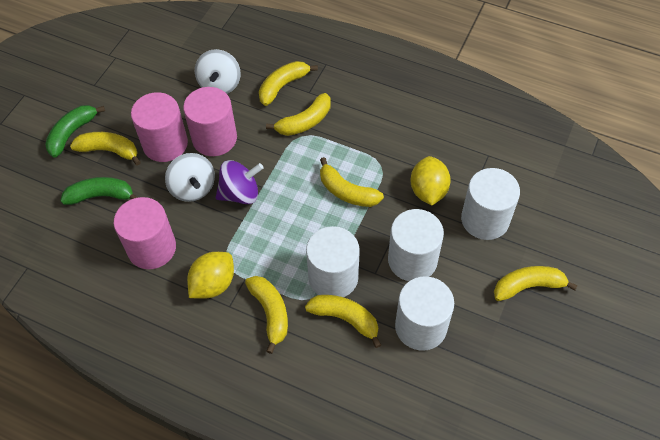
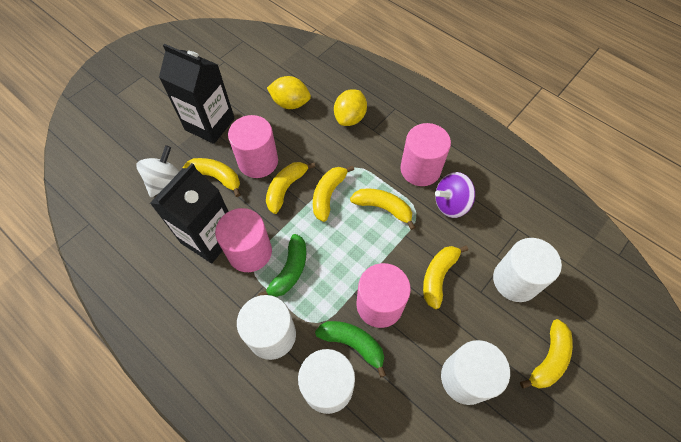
black carton: none = 0 -> [150,163,229,263] [159,44,235,144] = 2
pink cylinder: [114,197,176,269] [131,92,188,162] [183,87,237,156] = 3 -> [215,208,272,272] [228,115,278,178] [357,263,411,328] [400,123,451,186] = 4
white spinning top: [165,153,215,202] [195,49,241,94] = 2 -> [136,145,180,197] = 1
yellow banana: [70,132,141,166] [245,276,288,354] [259,61,318,106] [266,93,331,136] [305,295,381,348] [320,157,384,207] [494,266,578,301] = 7 -> [182,158,241,197] [266,162,315,214] [313,165,354,222] [350,188,415,230] [423,245,468,309] [520,319,573,389] = 6

